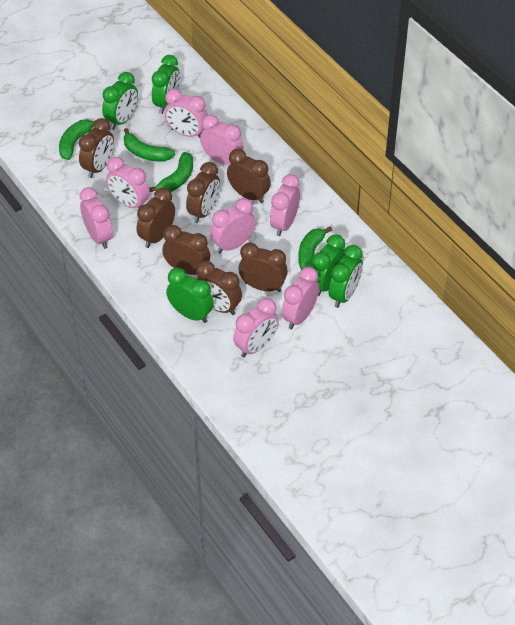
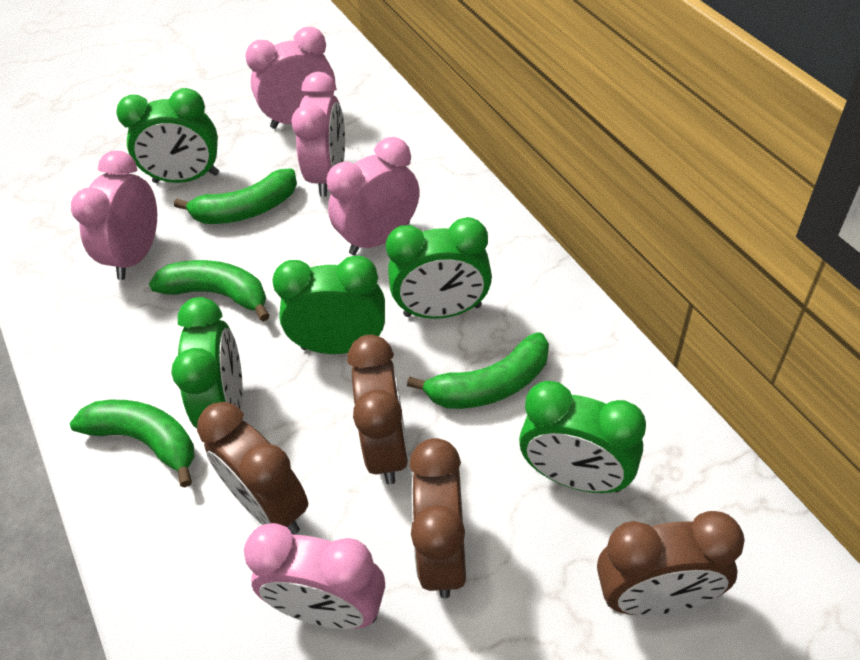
brown clock: [79,118,114,178] [137,188,175,248] [162,225,210,275] [186,162,220,223] [196,260,242,315] [227,149,271,203] [239,243,288,292] = 7 -> [197,402,308,535] [347,335,409,485] [409,438,466,598] [597,511,745,616] = 4
pink clock: [80,187,113,249] [106,157,150,208] [164,89,208,138] [200,115,244,165] [210,198,256,253] [233,298,279,358] [270,174,300,236] [281,267,319,329] = 8 -> [71,151,157,280] [244,523,385,629] [245,27,335,129] [291,72,345,197] [327,137,419,255] = 5

